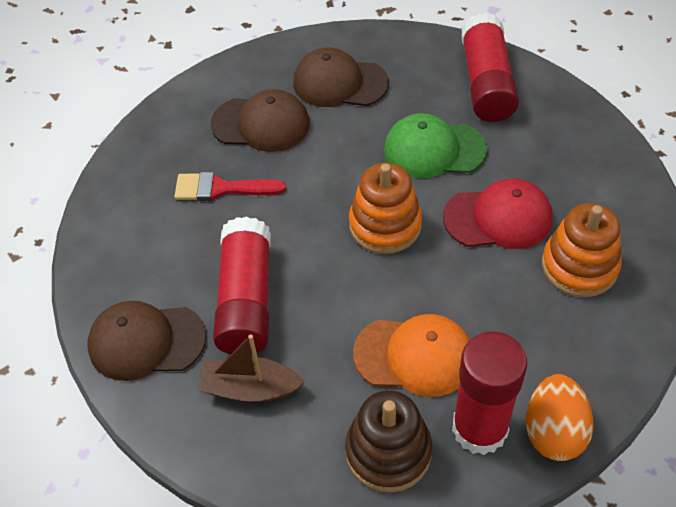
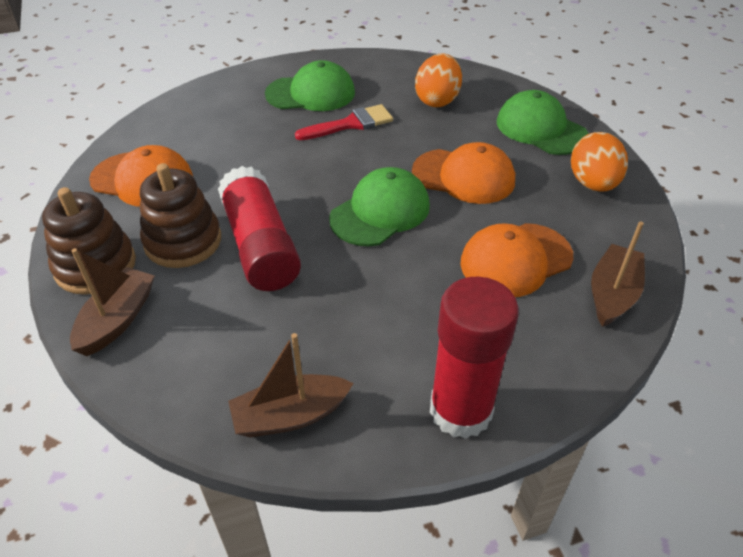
brown boat: [198,334,305,402] = 1 -> [70,248,155,356] [228,333,354,438] [591,221,645,327] = 3
brown cap: [88,301,206,381] [211,89,310,152] [293,48,389,107] = 3 -> none = 0
brown stacking toy: [345,390,432,493] = 1 -> [42,187,136,295] [140,163,221,268] = 2
green cap: [384,113,487,178] = 1 -> [265,60,355,111] [329,167,430,246] [497,90,589,155] = 3
orange cap: [353,314,470,397] = 1 -> [89,145,193,207] [412,142,515,204] [460,223,573,297] = 3
orange egg: [526,374,594,461] = 1 -> [415,54,462,107] [571,132,628,192] = 2
orange stacking toy: [349,163,422,254] [542,203,622,297] = 2 -> none = 0
red cap: [443,178,553,249] = 1 -> none = 0
red glue stick: [213,217,271,355] [452,331,527,455] [461,12,519,122] = 3 -> [218,166,301,291] [430,276,519,439] = 2

